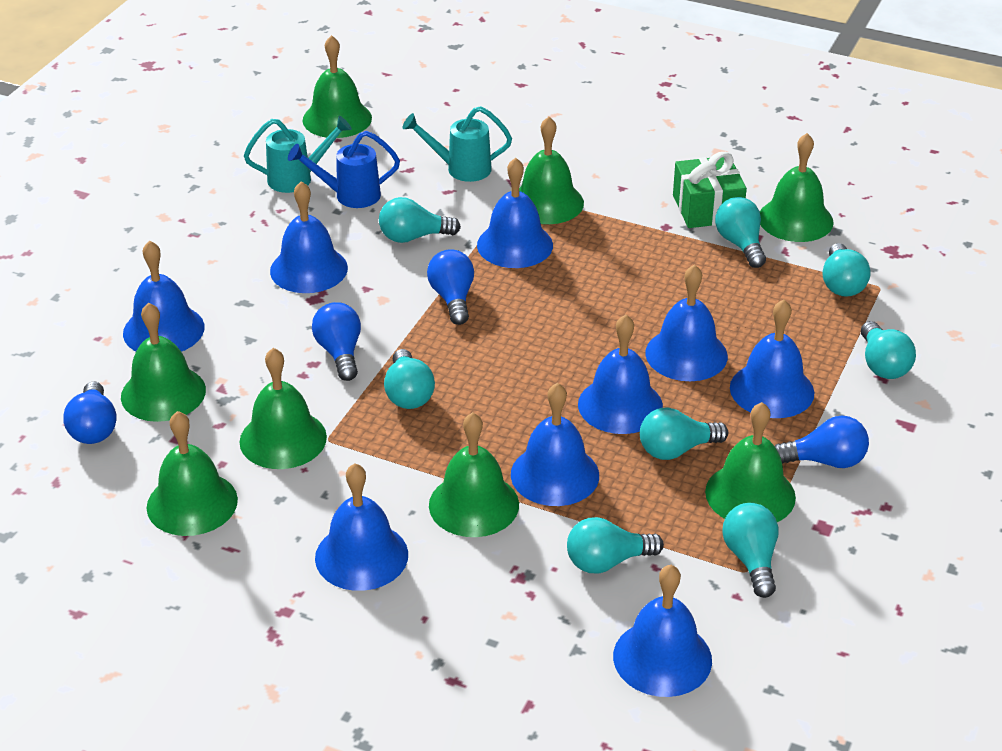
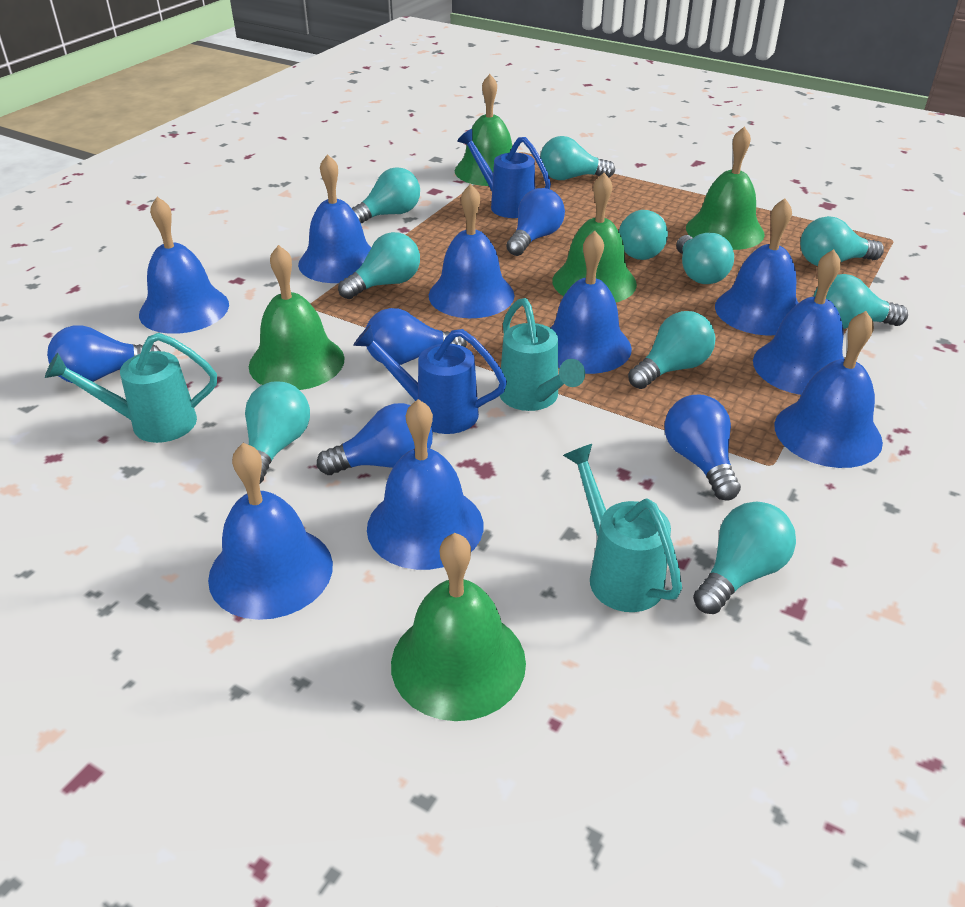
blue light bulb: [63,381,117,444] [312,302,361,381] [427,249,474,325] [775,416,869,468] = 4 -> [47,325,161,383] [317,403,433,475] [365,308,467,365] [506,188,565,256] [664,395,741,501] = 5
blue watering can: [288,131,400,208] = 1 -> [353,325,507,434] [457,129,551,218] = 2
green bell: [121,302,206,422] [147,411,238,536] [239,348,327,469] [303,35,372,138] [429,412,519,537] [519,116,584,224] [705,402,796,522] [760,133,834,242] = 8 -> [249,245,345,390] [391,533,526,721] [455,74,512,186] [552,173,637,302] [686,127,765,250] = 5
green gift: [673,152,747,228] = 1 -> none = 0
turquoise light bulb: [379,197,461,243] [384,349,435,409] [567,517,664,573] [640,407,728,460] [715,197,766,268] [722,503,778,598] [823,243,871,297] [861,321,916,379] = 8 -> [245,381,310,483] [338,232,420,299] [352,167,420,223] [540,136,615,180] [619,210,668,260] [628,311,716,389] [676,233,734,284] [693,501,796,614] [800,216,884,266] [813,274,908,329] = 10
turquoise watering can: [244,116,352,193] [402,106,512,182] = 2 -> [45,333,217,443] [500,298,585,411] [563,444,682,612] = 3

